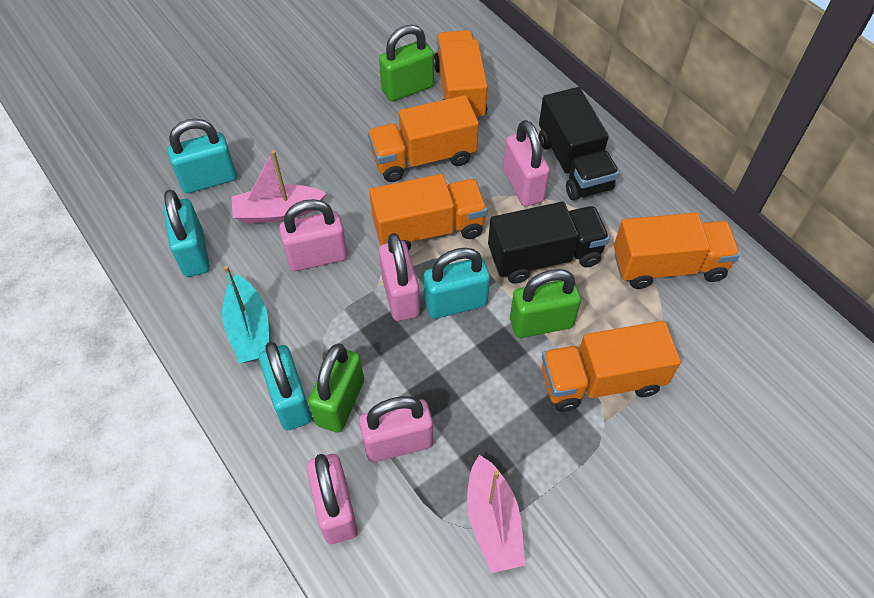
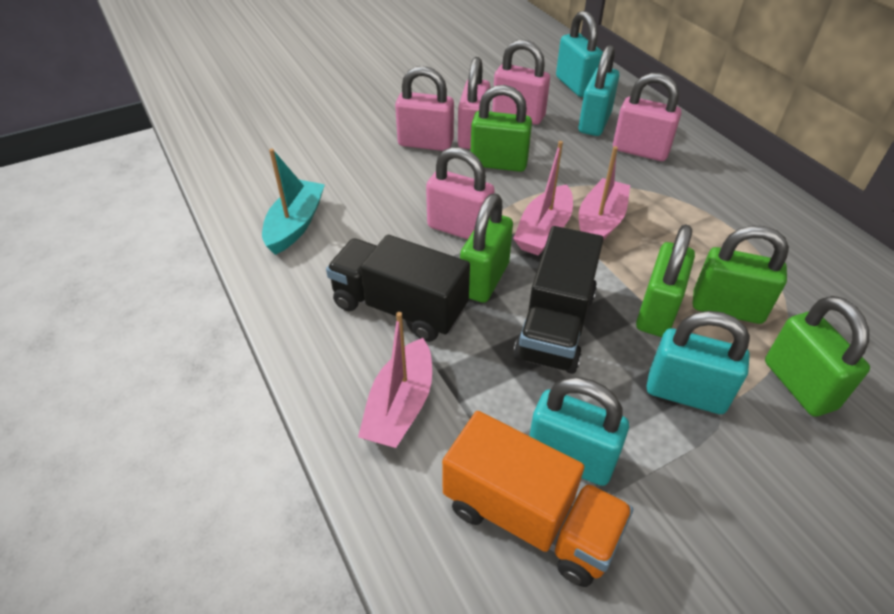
green padlock: [308,343,364,433] [379,25,434,102] [510,269,581,338] = 3 -> [460,194,513,303] [471,85,532,172] [636,224,695,337] [693,226,789,324] [765,296,870,417] = 5
orange truck: [368,95,479,182] [369,174,487,251] [434,30,488,120] [542,321,681,412] [614,213,740,289] = 5 -> [442,411,633,587] = 1
pink boat: [231,150,326,223] [467,455,525,573] = 2 -> [358,312,432,448] [513,141,573,256] [579,146,630,239] = 3

